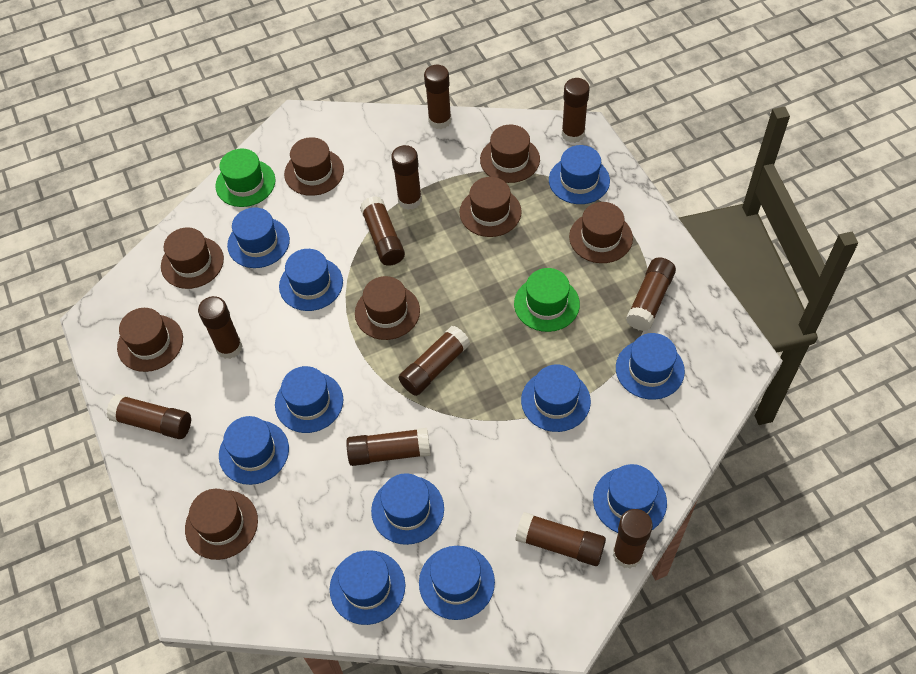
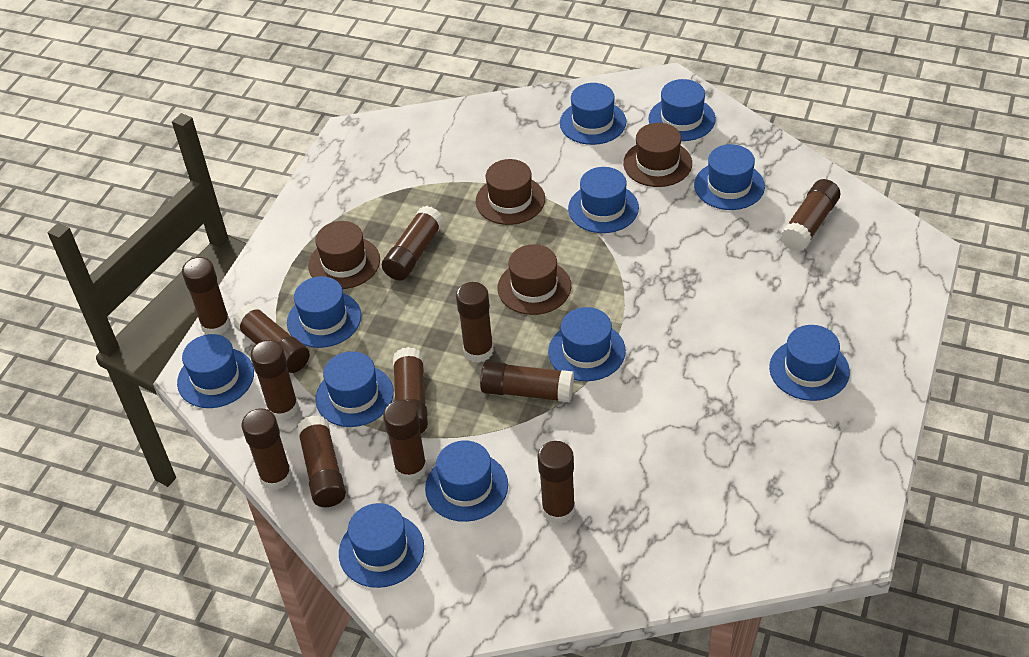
brown glue stick: [107,394,191,439] [198,296,242,359] [346,428,430,466] [360,196,405,266] [391,145,422,210] [399,326,470,396] [424,65,451,129] [515,512,606,566] [562,78,590,143] [613,509,653,569] [626,258,676,331] = 11 -> [182,257,231,335] [233,304,310,373] [241,408,292,490] [250,340,299,421] [297,415,346,507] [382,206,444,281] [383,400,427,482] [393,347,428,434] [456,282,494,363] [480,361,574,402] [537,441,575,524] [780,179,840,251] = 12
brown hat: [117,308,183,372] [161,227,224,289] [185,489,258,560] [284,137,344,196] [355,276,420,340] [459,177,522,237] [480,125,540,183] [569,202,633,263] = 8 -> [308,221,380,289] [476,159,545,225] [498,244,571,315] [623,123,692,187] = 4
green hat: [215,148,276,207] [514,268,580,332] = 2 -> none = 0

